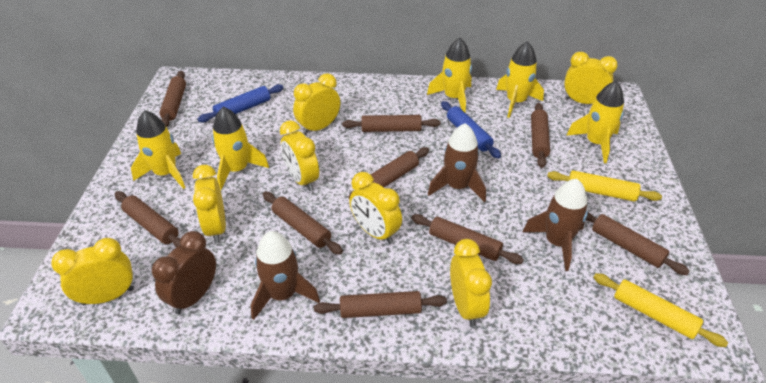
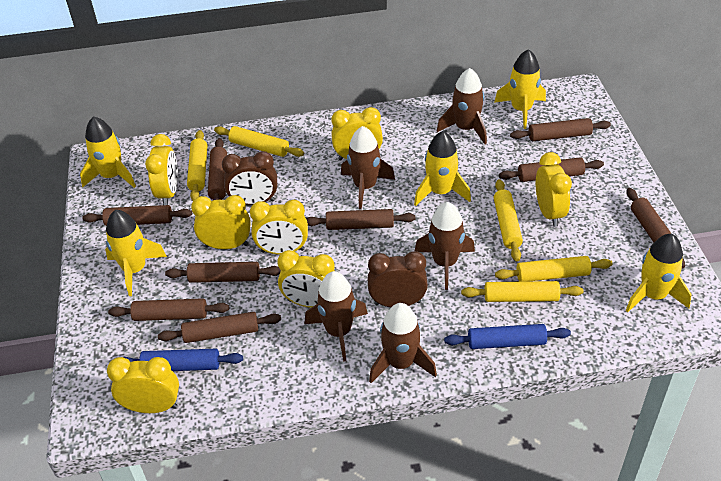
brown clock: [152,231,216,314] = 1 -> [222,151,277,205] [368,251,428,307] = 2
brown rocket: [251,231,320,320] [428,123,486,202] [523,179,588,271] = 3 -> [305,271,368,362] [341,126,395,209] [369,303,437,383] [415,202,475,290] [437,68,487,144] = 5
yellow rolling pin: [547,170,662,202] [593,273,728,347] = 2 -> [187,130,207,200] [214,126,304,157] [461,281,583,302] [494,179,523,261] [495,256,613,282] = 5

